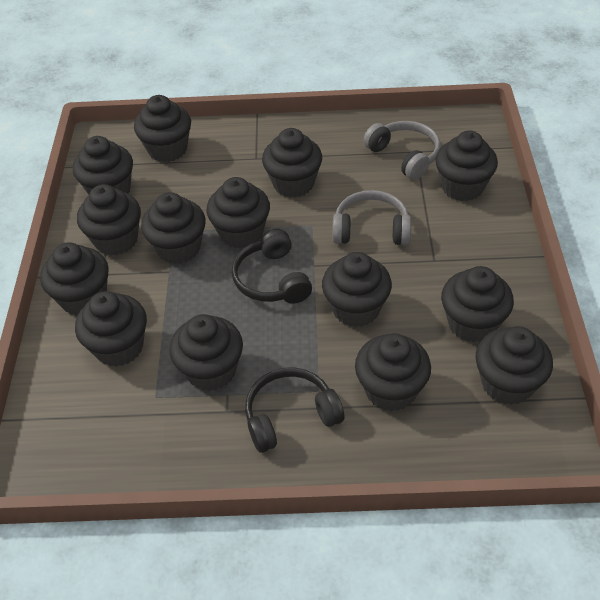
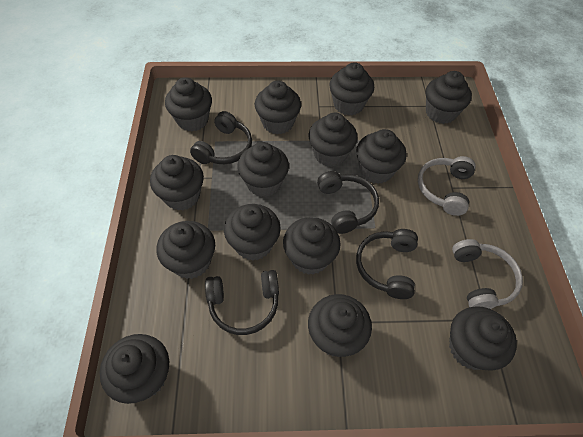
black headphones: [232,229,312,304] [245,367,344,453] = 2 -> [190,111,252,164] [205,270,279,335] [317,171,379,234] [356,229,418,299] = 4

